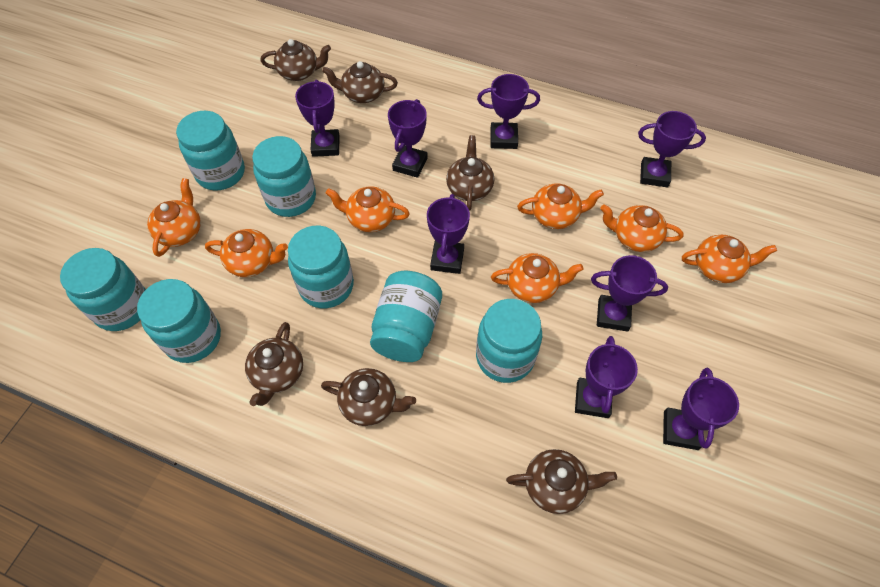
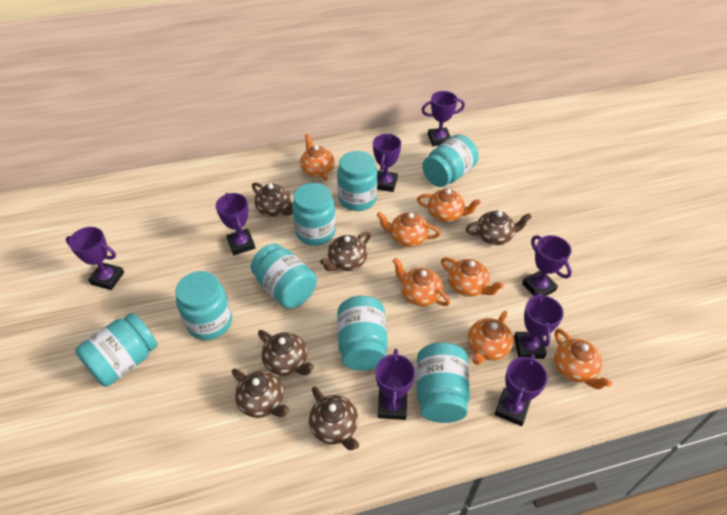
turquoise jar: [60,248,146,331] [137,279,221,363] [176,111,245,190] [252,136,316,217] [288,226,354,308] [370,271,442,362] [476,299,542,383] = 7 -> [75,313,158,387] [175,271,232,340] [251,244,317,309] [292,183,336,246] [337,151,377,211] [337,296,388,371] [417,342,470,423] [422,134,479,187] = 8

